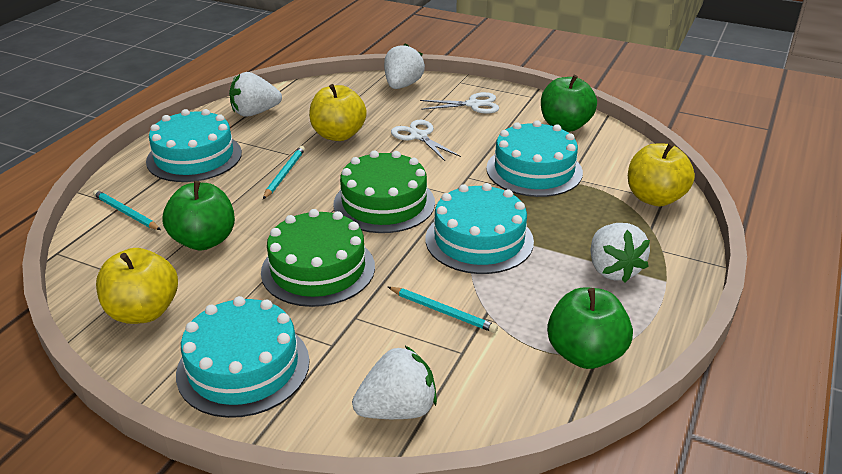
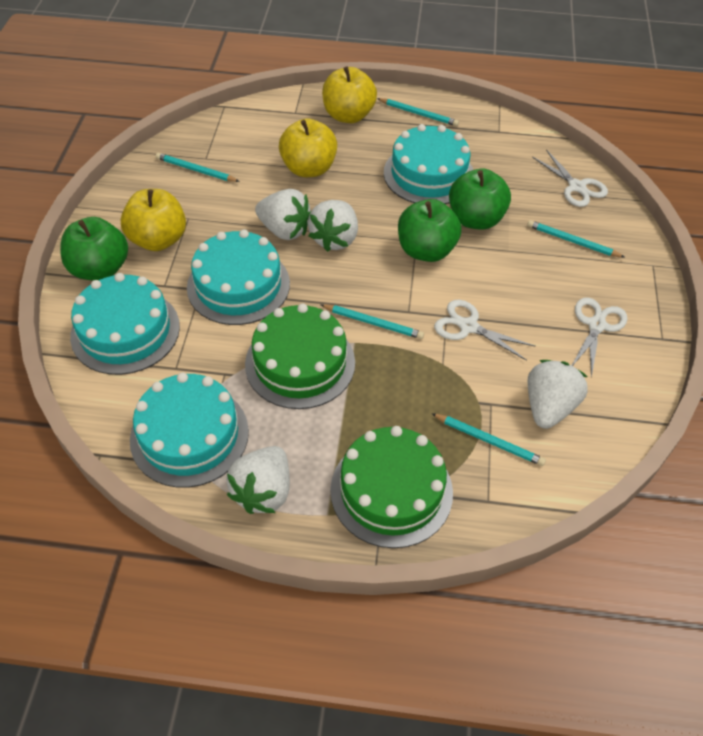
turquoise pencil: [93,190,161,230] [263,146,305,199] [388,287,498,333] = 3 -> [156,153,240,182] [320,304,424,339] [377,98,459,126] [431,413,546,466] [527,220,625,258] = 5
white scissors: [391,120,461,161] [420,92,499,114] = 2 -> [434,300,536,361] [532,149,608,207] [572,298,628,378] = 3

